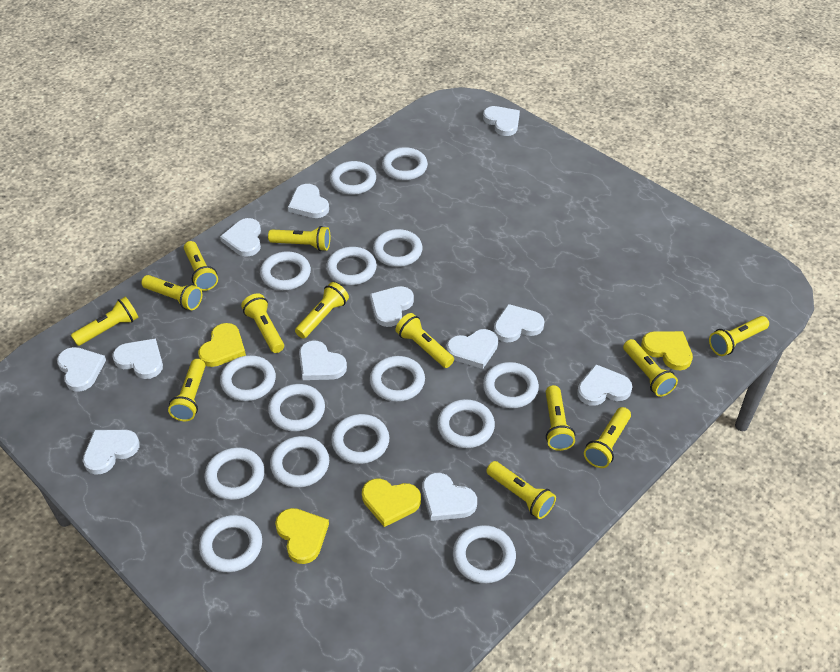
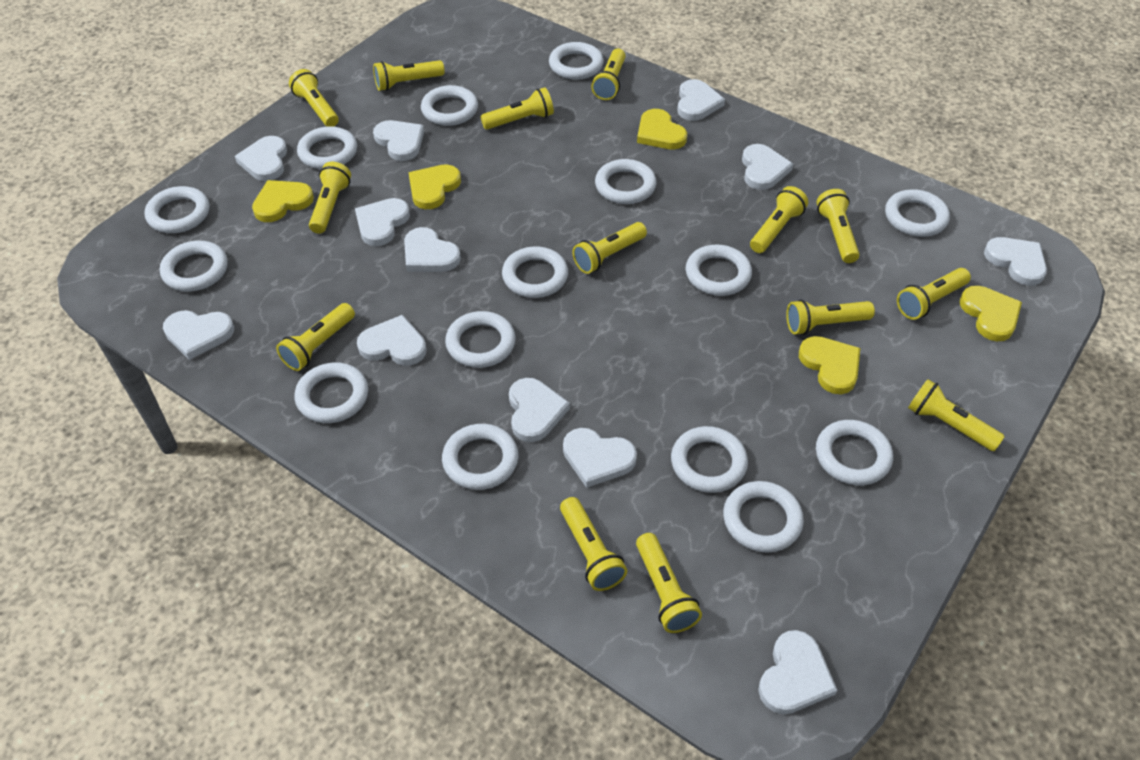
yellow flashlight: [71,297,138,346] [141,275,202,310] [168,359,205,421] [184,241,218,291] [241,294,284,353] [268,226,330,251] [295,282,349,339] [395,313,454,368] [486,461,556,519] [546,385,575,451] [584,407,631,468] [623,339,678,397] [709,316,769,356] = 13 -> [276,303,355,371] [289,69,339,127] [309,162,351,234] [373,60,445,91] [481,87,554,130] [560,497,627,591] [572,222,647,274] [591,49,626,100] [636,533,702,633] [750,186,808,253] [786,300,875,335] [816,189,860,263] [897,268,971,320] [908,379,1005,451] = 14
yellow heart: [198,323,246,367] [275,508,329,564] [362,479,421,527] [641,331,693,370] = 4 -> [252,180,314,222] [408,165,461,209] [637,109,687,149] [799,336,861,394] [960,286,1022,341] = 5

